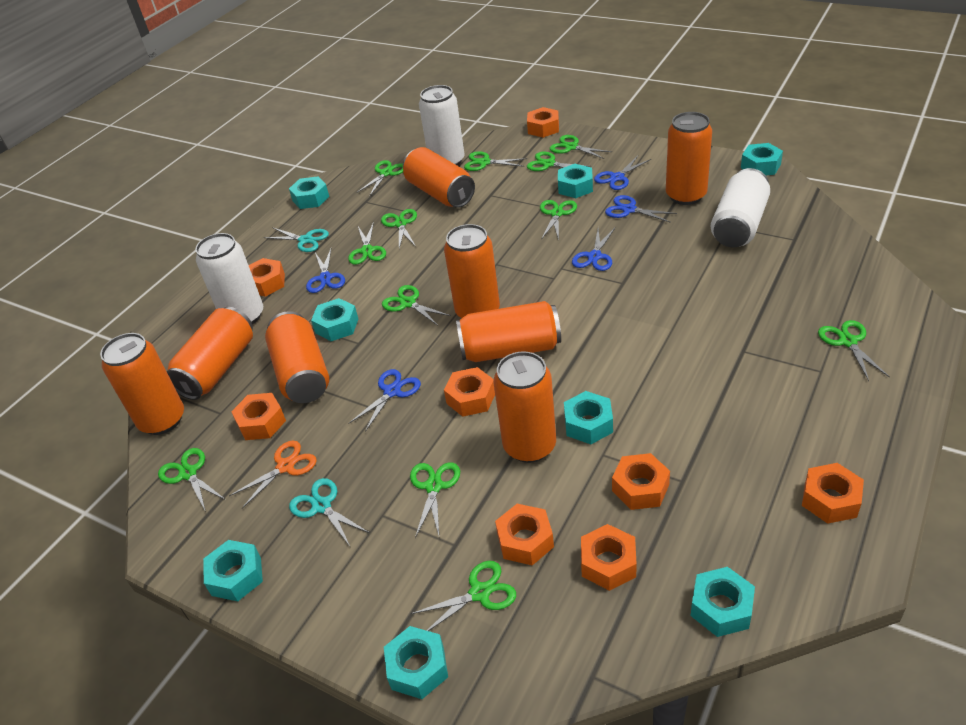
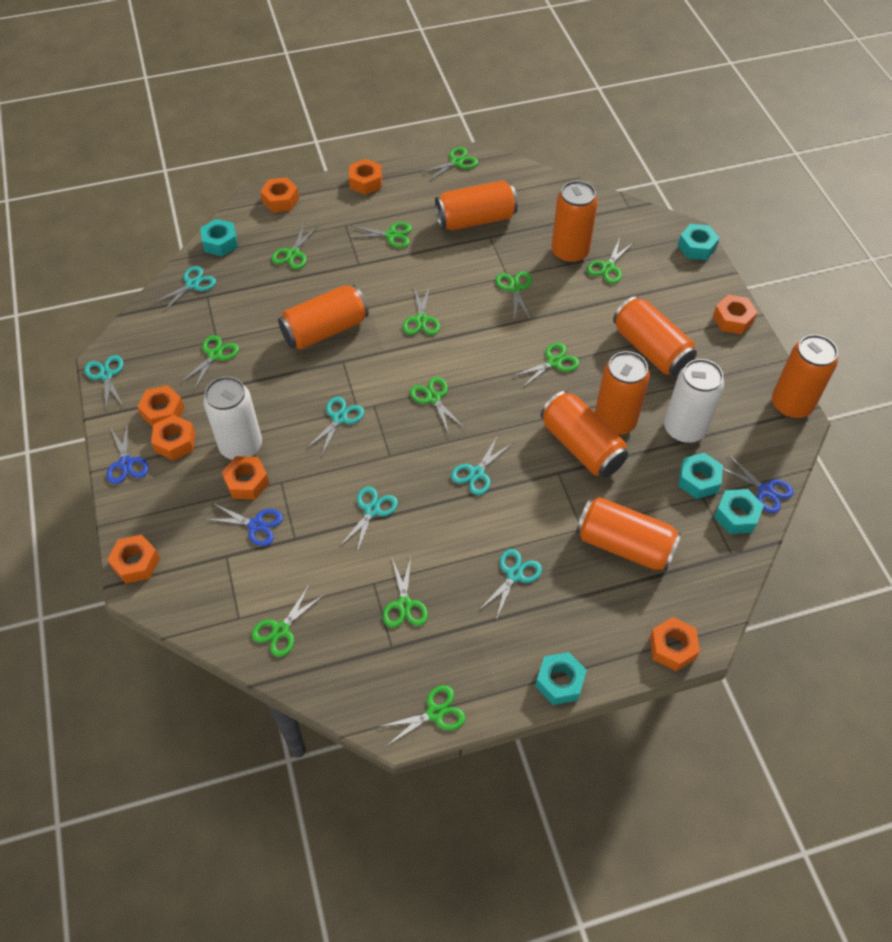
blue scissors: [306,249,345,293] [348,369,421,432] [572,228,615,271] [594,156,651,190] [605,195,677,223] = 5 -> [107,421,149,484] [205,503,283,546] [723,455,794,513] = 3
orange scissors: [229,441,317,509] = 1 -> none = 0
turquoise nut: [203,540,263,601] [289,177,329,209] [311,298,358,341] [384,626,448,699] [558,164,593,198] [564,391,613,444] [691,567,755,637] [741,143,783,175] = 8 -> [200,219,238,256] [535,652,587,705] [678,224,719,260] [678,453,723,499] [714,489,764,534] = 5
turquoise scissors: [263,227,329,252] [289,478,369,546] = 2 -> [84,355,123,410] [152,266,216,313] [306,397,365,457] [339,487,398,553] [451,435,513,495] [478,549,542,620] = 6
white can: [195,233,263,324] [419,85,465,166] [711,168,770,247] = 3 -> [203,376,262,460] [664,359,724,443] = 2

